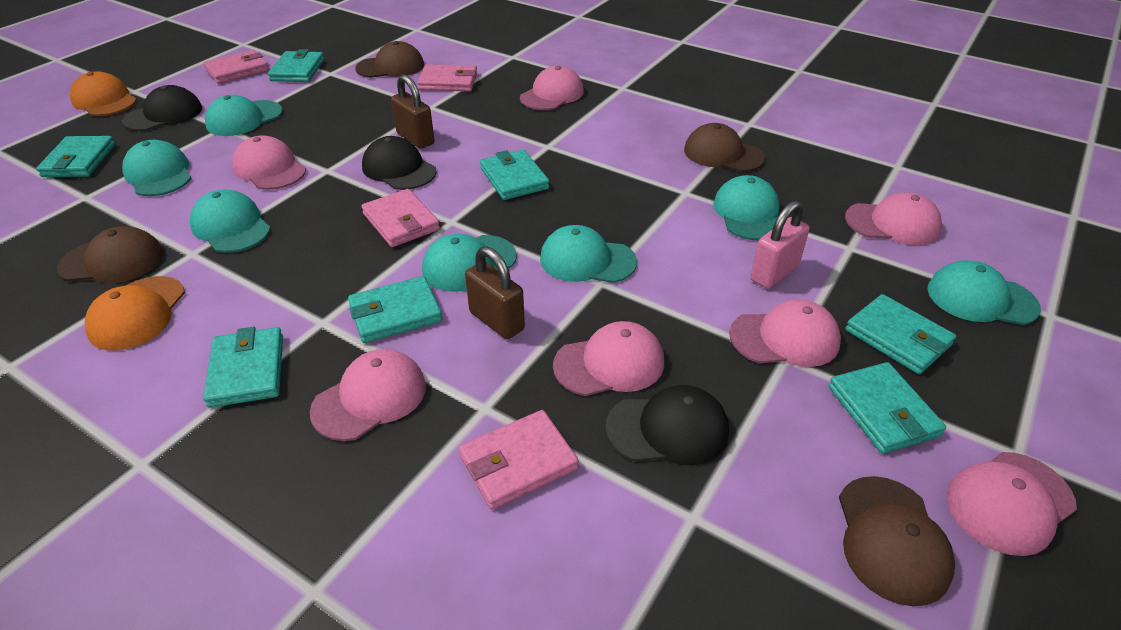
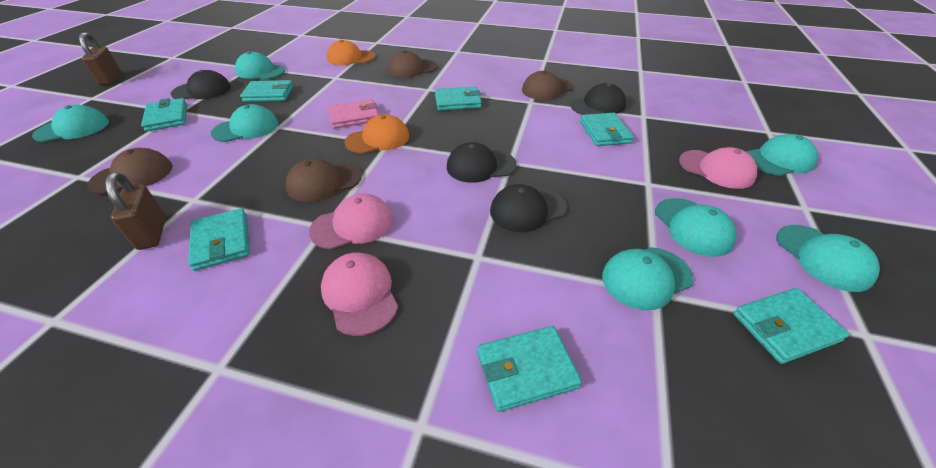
black cap: [122,85,202,131] [362,136,437,190] [606,385,729,466] = 3 -> [171,70,231,99] [447,142,517,183] [490,184,567,232] [570,83,626,115] = 4
pink cap: [232,135,306,190] [310,349,426,441] [520,66,584,110] [553,321,664,396] [729,299,841,367] [845,192,942,245] [947,452,1077,556] = 7 -> [309,194,393,250] [321,252,398,336] [679,147,757,189] = 3
pink padlock: [750,201,810,289] = 1 -> none = 0
pink wallet: [203,50,269,84] [361,189,440,247] [418,64,477,91] [459,410,579,510] = 4 -> [328,99,379,128] = 1

